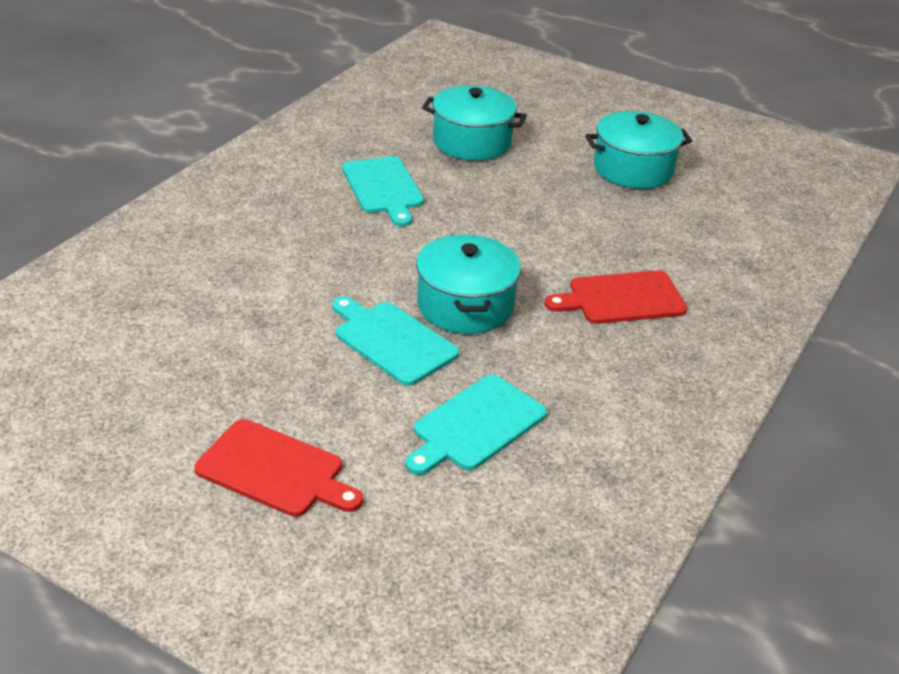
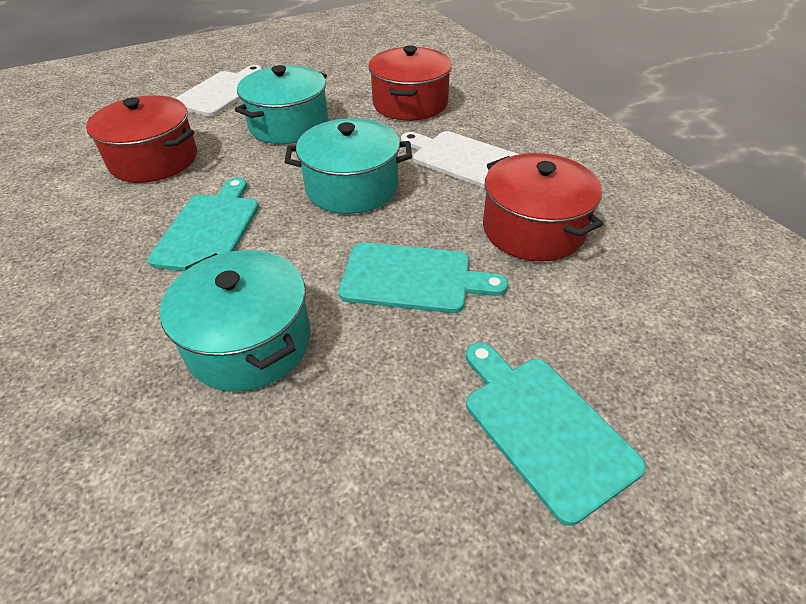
red cutting board: [194,419,363,517] [545,271,688,324] = 2 -> none = 0
red pot: none = 0 -> [86,95,197,183] [368,45,452,121] [483,153,603,262] = 3
white cutting board: none = 0 -> [175,65,262,117] [401,131,519,188] = 2

